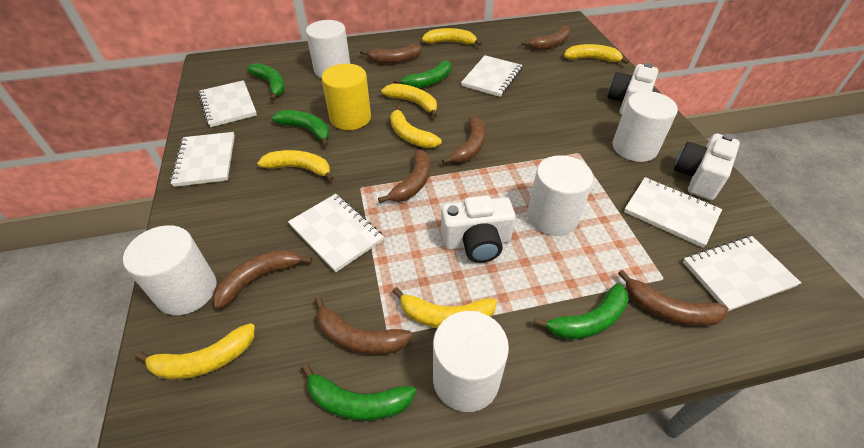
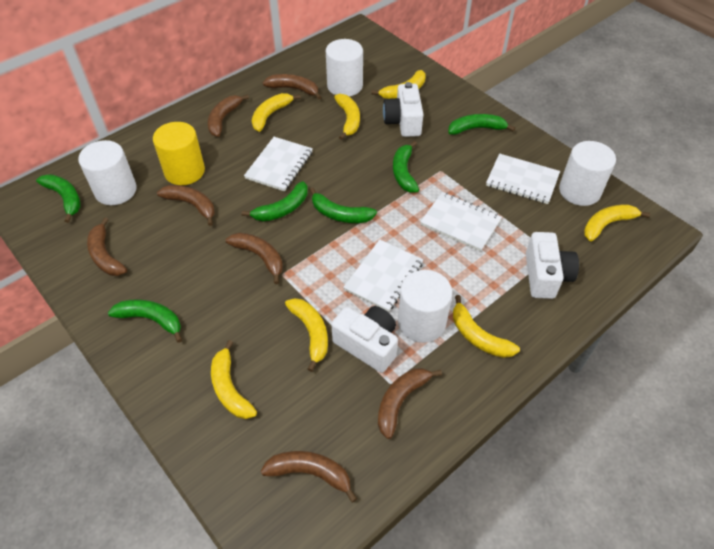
green banana: [247,63,285,100] [272,110,330,146] [301,364,416,421] [393,60,451,88] [534,283,629,339] = 5 -> [36,174,81,223] [108,299,182,343] [242,181,308,222] [310,187,377,223] [393,141,419,193] [448,114,515,135] = 6
white cylinder: [123,225,217,315] [306,20,350,78] [433,311,509,412] [527,155,594,236] [613,91,678,162] = 5 -> [78,140,137,205] [326,39,363,96] [398,270,452,343] [559,141,616,206] = 4
white notebook: [170,132,235,187] [199,80,257,127] [288,194,384,273] [461,55,522,97] [624,177,722,248] [683,236,801,311] = 6 -> [244,137,313,191] [343,239,423,312] [420,192,502,251] [486,153,560,204] = 4

